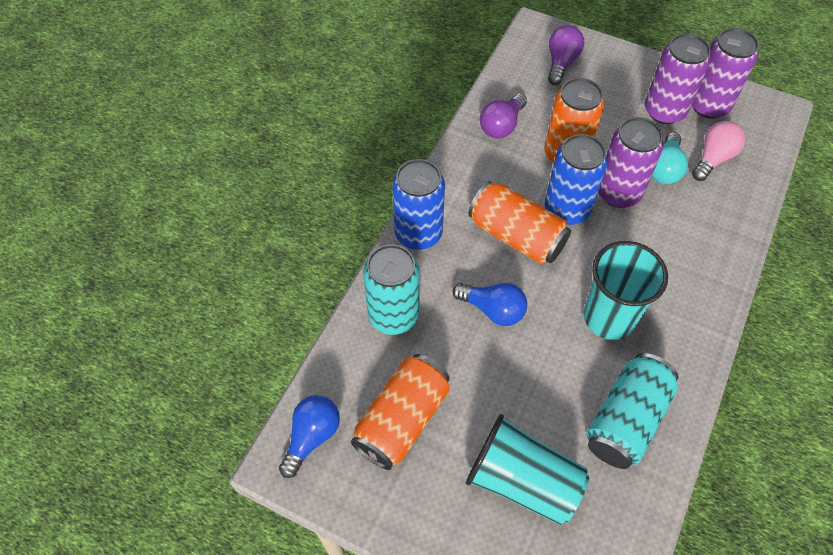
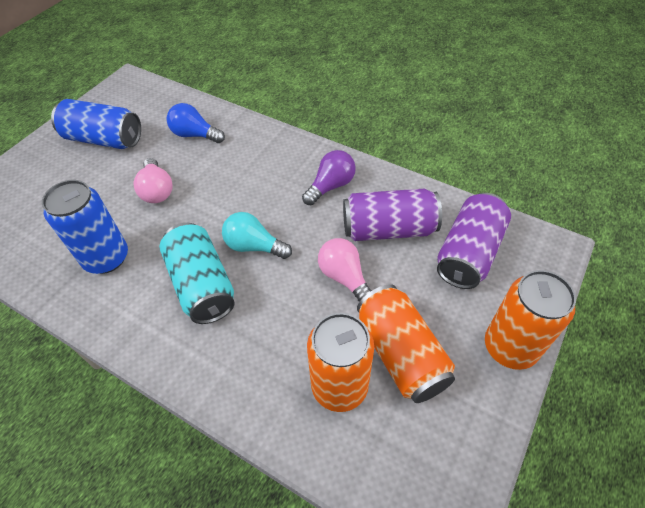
blue light bulb: [279,395,340,478] [452,283,527,326] = 2 -> [167,103,225,143] = 1
pink light bulb: [692,121,746,181] = 1 -> [134,158,173,203] [318,238,372,302] = 2
purple can: [598,117,664,208] [645,33,711,124] [692,28,759,119] = 3 -> [343,188,442,241] [437,193,511,289] = 2
purple light bulb: [480,94,527,138] [548,25,584,85] = 2 -> [302,150,356,205] = 1
turquoise can: [363,244,420,335] [587,353,679,469] = 2 -> [159,223,235,324] = 1
turquoise cup: [466,414,589,525] [584,241,668,340] = 2 -> none = 0

